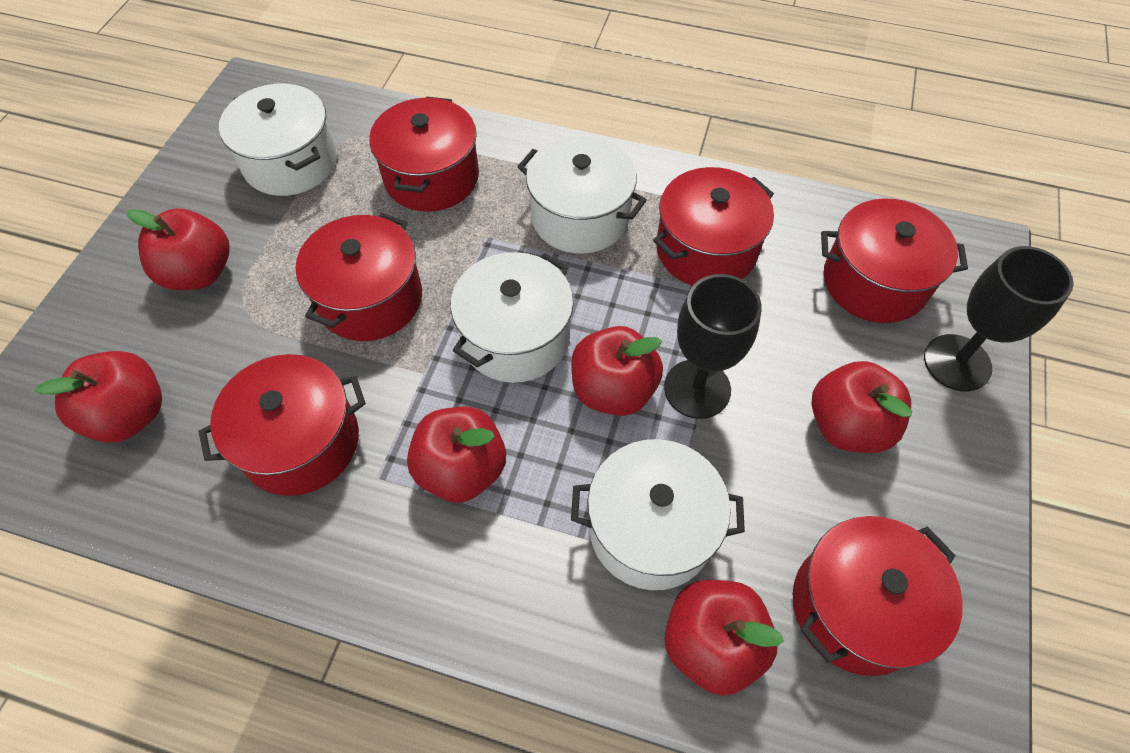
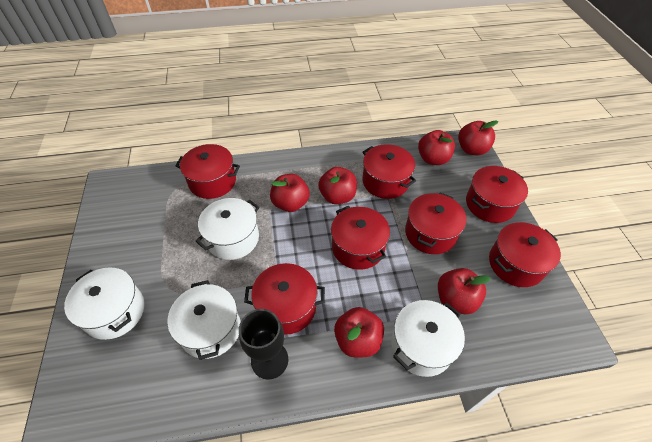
black goblet: [664,274,762,419] [924,246,1074,392] = 2 -> [239,309,288,380] = 1
red pot: [198,354,366,496] [295,213,422,341] [369,97,479,212] [653,167,774,286] [793,516,963,676] [821,199,968,323] = 6 -> [175,144,240,199] [244,263,325,335] [331,206,390,270] [362,144,416,199] [405,193,467,254] [466,166,528,223] [489,222,561,287] = 7

